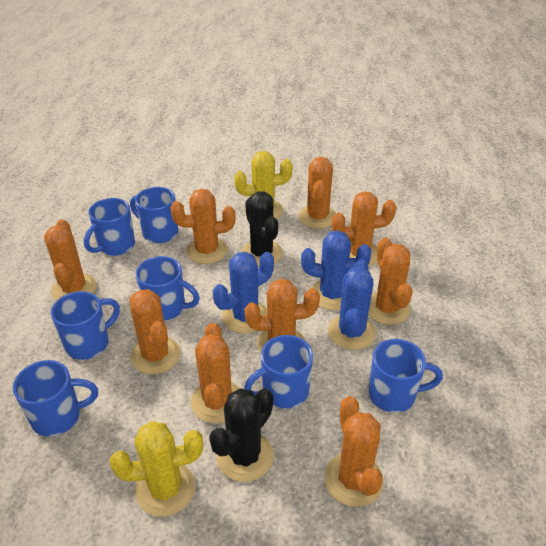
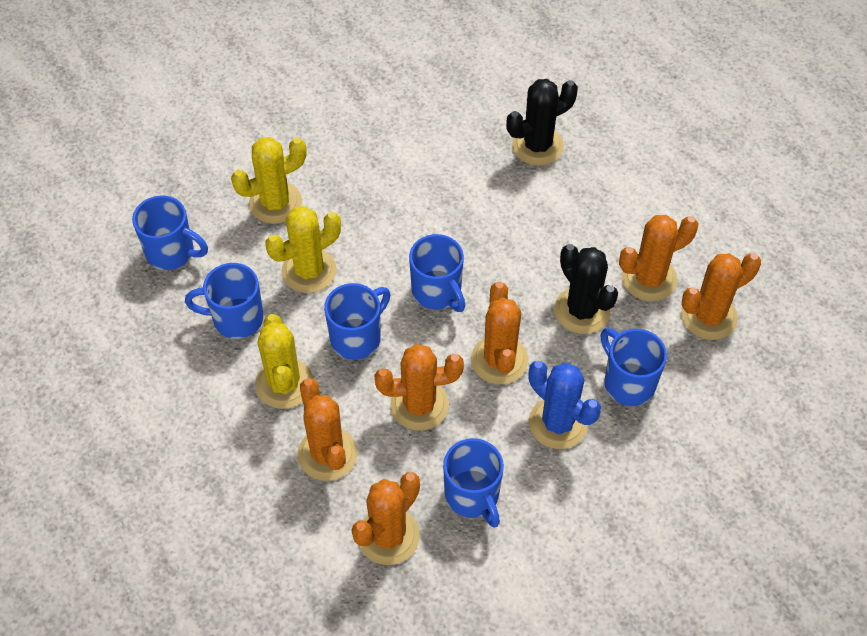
blue cactus: [213,252,274,333] [301,231,371,310] [328,259,376,350] = 3 -> [528,361,601,449] = 1
blue mug: [13,360,98,437] [51,291,120,360] [84,198,135,256] [130,187,178,243] [136,256,200,320] [244,335,313,408] [369,339,443,413] = 7 -> [132,195,208,270] [185,263,264,339] [324,283,391,360] [409,234,465,312] [443,438,504,528] [601,328,667,406] = 6
orange cactus: [44,219,97,301] [130,289,180,375] [171,189,235,264] [191,323,240,424] [245,279,320,353] [298,157,336,229] [324,396,384,507] [332,191,397,266] [368,237,413,325] = 9 -> [297,378,358,481] [351,472,420,565] [374,344,464,431] [471,282,528,384] [619,215,698,301] [681,253,761,340] = 6
yellow cactus: [110,421,203,517] [234,151,293,219] = 2 -> [231,137,306,224] [255,314,313,409] [265,206,341,293] = 3

